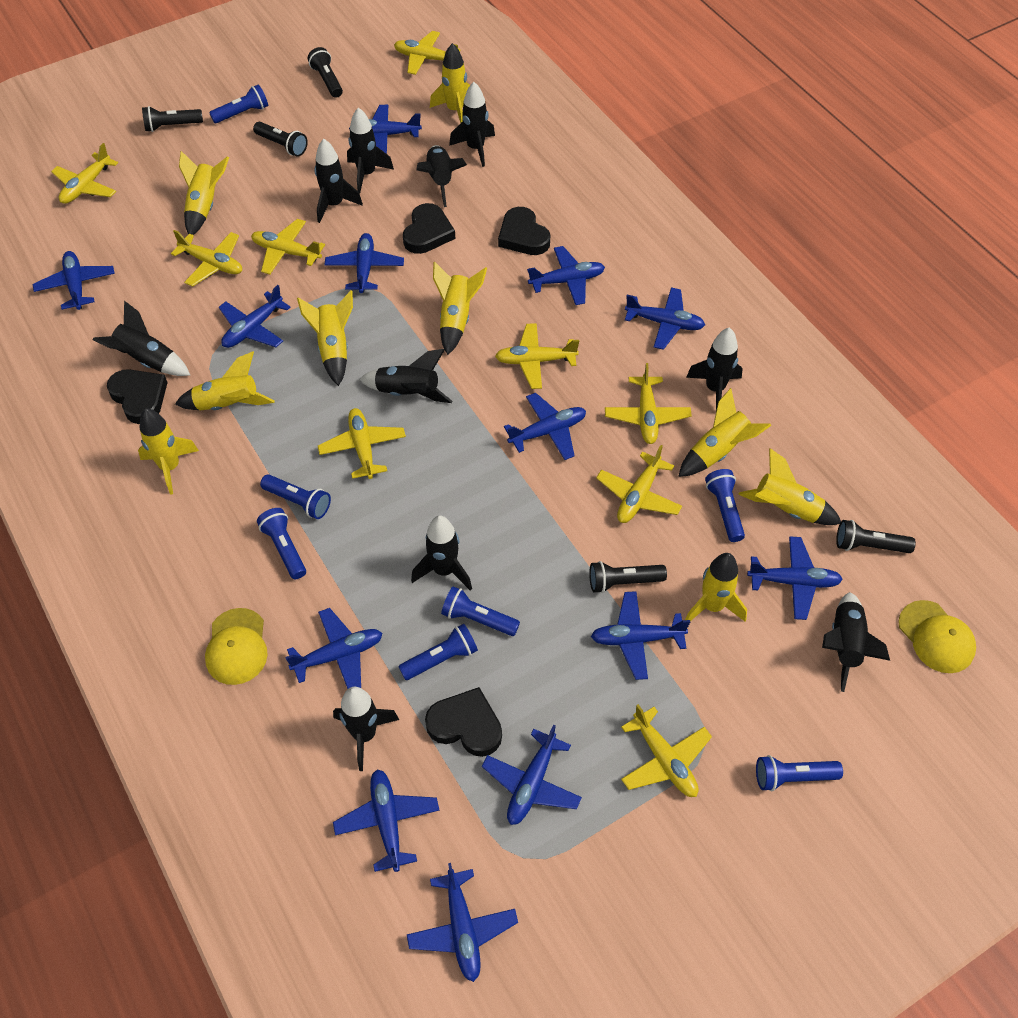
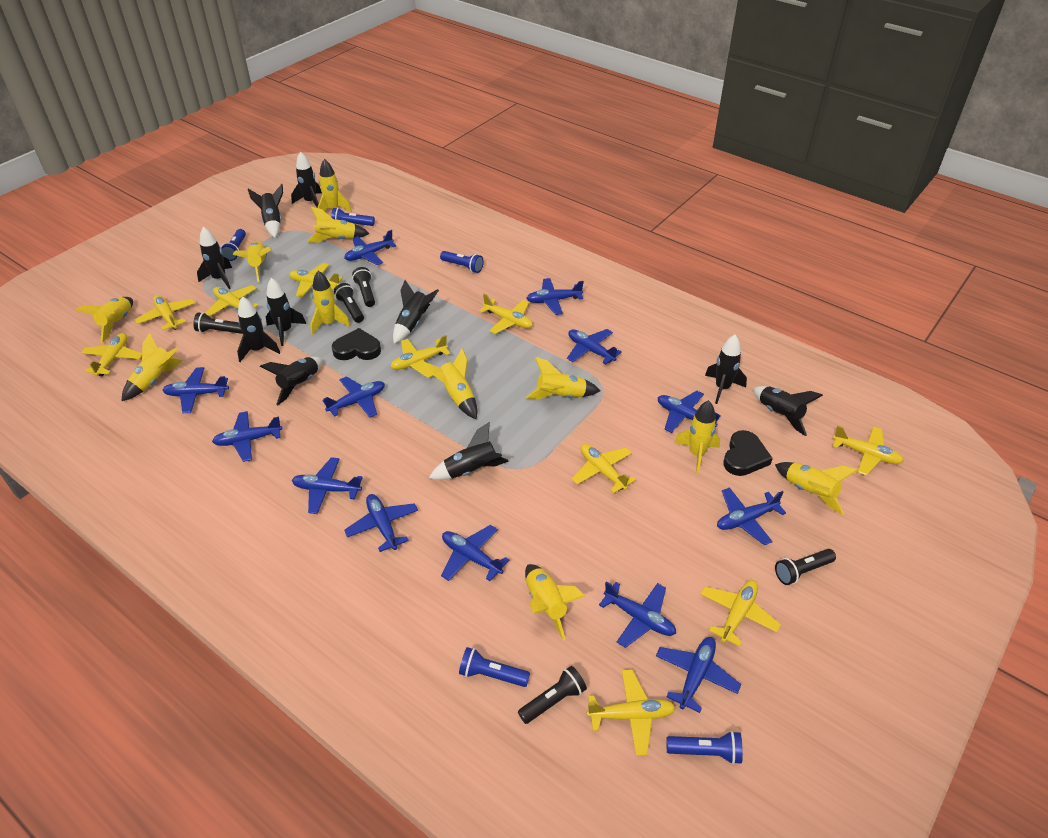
black heart: [107,369,168,424] [403,203,455,254] [425,687,502,757] [498,207,551,255] = 4 -> [332,328,381,360] [723,430,773,476] = 2
blue flashlight: [209,84,268,123] [257,508,306,579] [260,474,331,519] [398,624,478,680] [441,587,520,636] [705,469,745,542] [756,755,843,791] = 7 -> [221,229,246,261] [331,208,375,226] [440,251,484,273] [459,647,530,687] [666,731,743,764] = 5
yellow cap: [205,608,268,685] [898,600,976,673] = 2 -> none = 0
yellow plane: [51,143,118,204] [171,230,242,287] [251,219,325,275] [318,408,406,479] [394,31,460,75] [495,323,579,389] [596,445,682,523] [605,363,692,444] [621,704,712,797] = 9 -> [81,333,142,376] [135,295,195,330] [205,285,259,317] [289,263,343,297] [390,335,451,378] [479,294,533,334] [571,444,636,493] [587,669,676,756] [700,580,781,647] [833,425,904,475] = 10
yellow rocket: [138,408,199,495] [175,351,275,410] [179,151,229,235] [297,291,353,386] [430,43,470,123] [433,262,487,355] [678,388,771,477] [685,553,747,622] [738,448,841,525] = 9 -> [76,297,133,343] [122,333,183,401] [233,242,271,282] [307,207,370,243] [310,271,351,335] [317,159,352,212] [424,348,477,419] [525,564,585,640] [526,357,600,399] [674,400,720,474] [775,462,858,515] = 11

